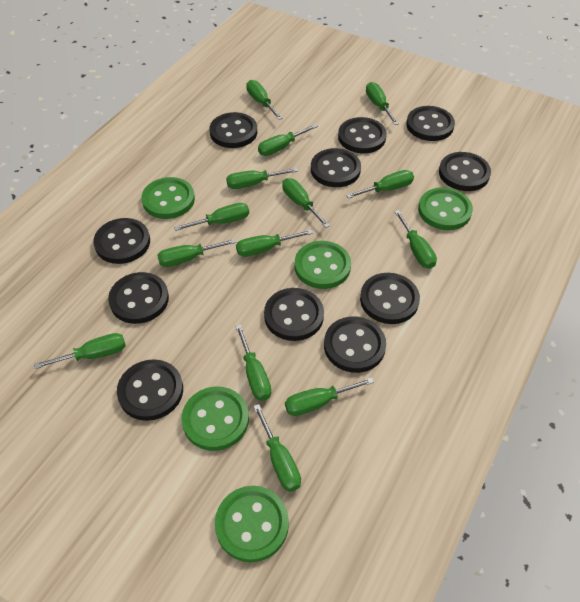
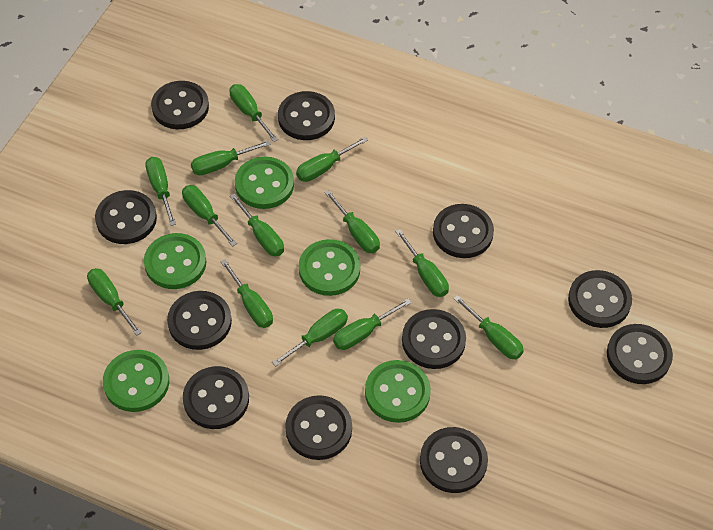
green screwdriver: [34,333,126,369] [157,239,237,267] [174,203,249,231] [226,168,298,189] [235,324,271,401] [236,230,313,257] [246,80,282,120] [253,404,301,492] [258,124,318,156] [282,178,330,228] [285,377,374,416] [346,170,414,198] [366,82,399,125] [394,210,437,269] = 14 -> [87,268,142,336] [145,157,176,226] [182,185,237,247] [191,140,271,175] [220,259,273,328] [229,84,278,142] [230,193,284,256] [272,309,348,367] [296,137,368,182] [325,190,380,253] [333,298,412,350] [395,229,449,297] [453,295,524,359] = 13

